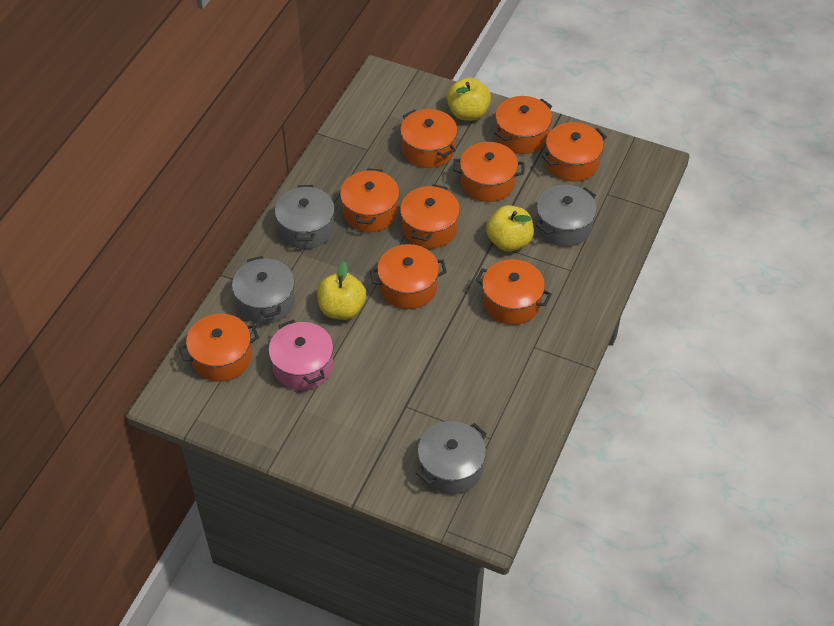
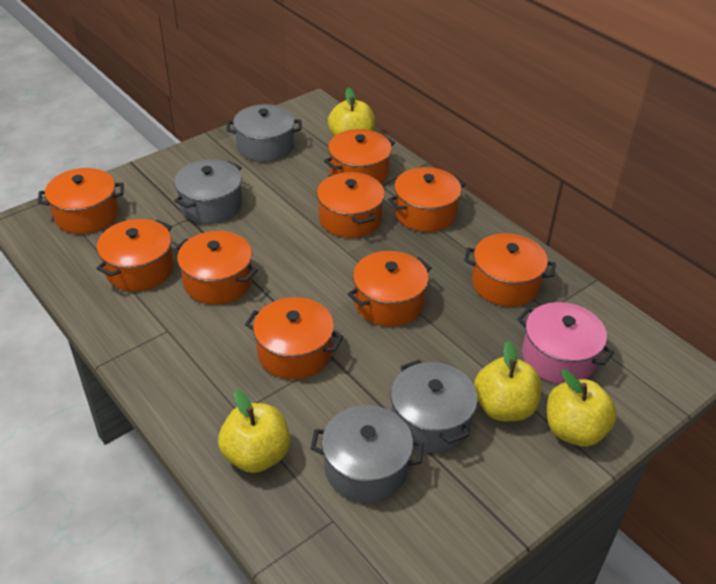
yellow apple: [317,261,366,320] [447,77,491,121] [486,205,534,252] = 3 -> [218,390,290,473] [328,87,375,136] [474,341,542,421] [547,369,617,447] = 4

